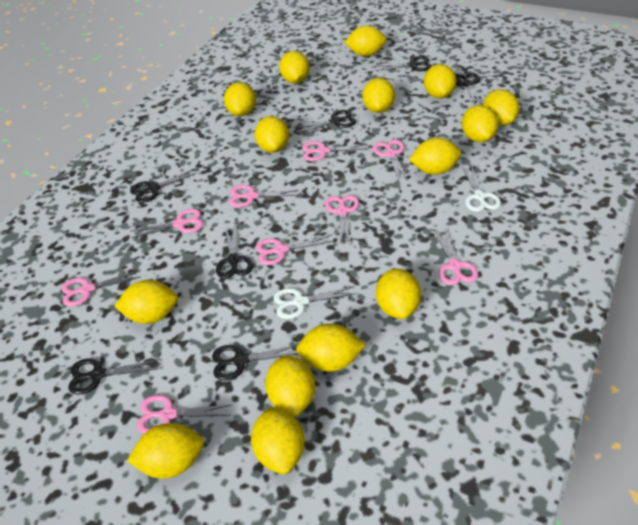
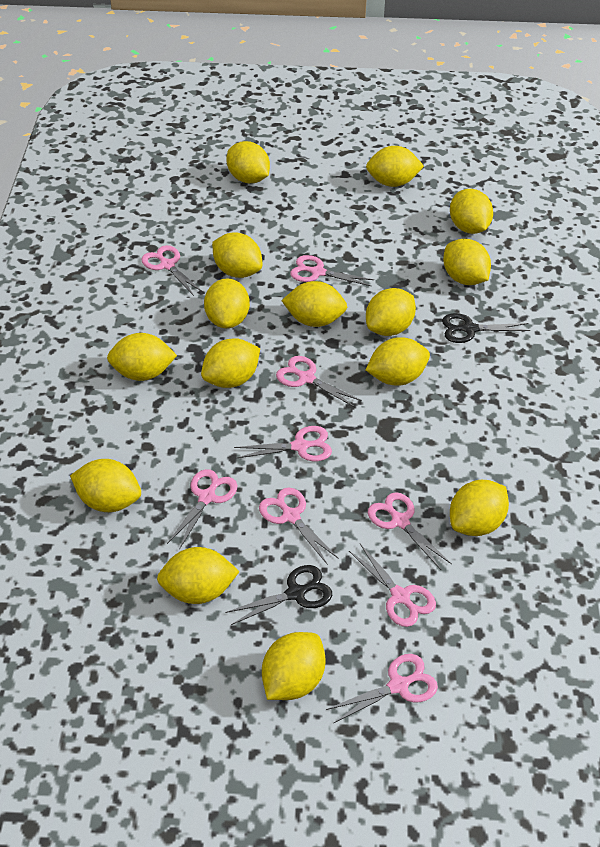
black scissors: [68,358,158,395] [130,169,196,203] [212,345,298,380] [216,224,253,279] [293,110,356,133] [375,56,432,71] [455,72,483,105] = 7 -> [225,565,332,625] [442,313,531,343] = 2
white scissors: [273,286,357,319] [462,165,501,212] = 2 -> none = 0

